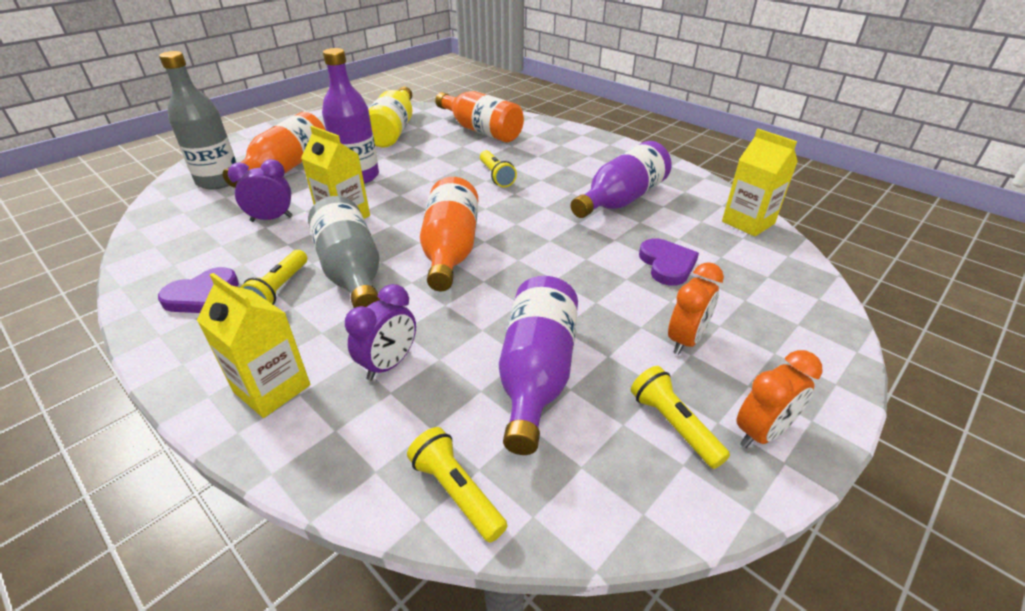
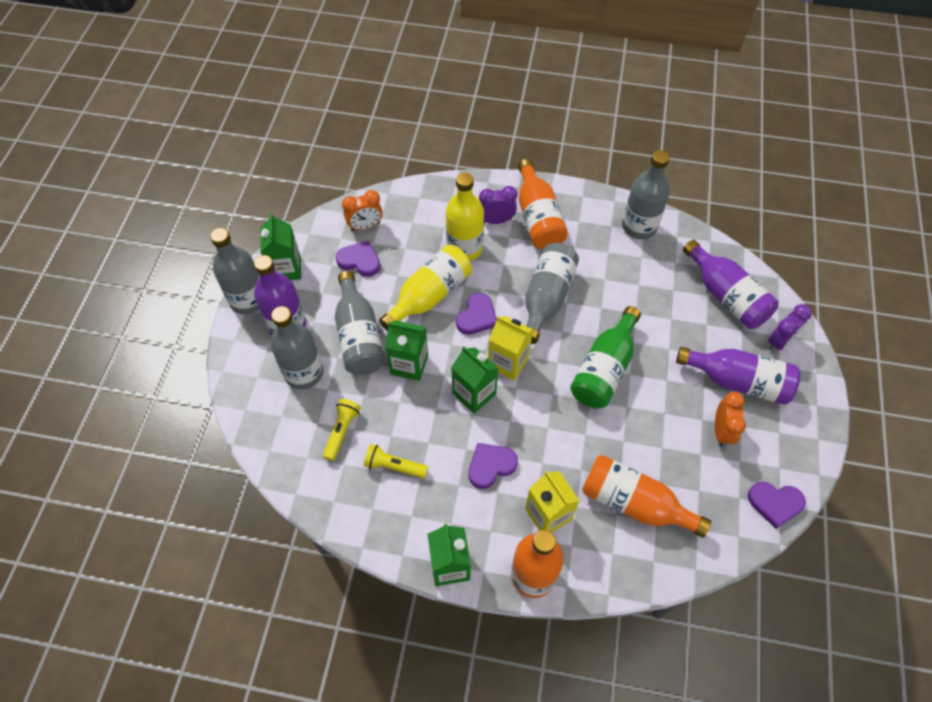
green bottle: none = 0 -> [570,306,641,408] = 1
green carton: none = 0 -> [260,213,301,280] [385,320,428,381] [427,523,471,586] [451,346,498,414] = 4
grey bottle: [159,51,237,190] [308,196,380,308] = 2 -> [210,228,260,314] [271,306,323,389] [335,271,385,375] [526,243,579,344] [622,150,670,239] = 5
purple heart: [158,267,239,313] [639,238,699,286] = 2 -> [336,241,381,277] [456,293,497,335] [468,443,518,489] [748,482,806,529] = 4
yellow bottle: [368,86,412,148] = 1 -> [379,245,472,331] [446,173,484,261] = 2
yellow carton: [197,273,310,418] [301,126,370,219] [722,129,798,237] = 3 -> [488,316,533,381] [525,471,579,532] = 2
yellow flashlight: [240,250,307,305] [407,427,507,543] [480,150,517,187] [631,366,730,469] = 4 -> [323,399,361,461] [364,444,428,478] = 2

